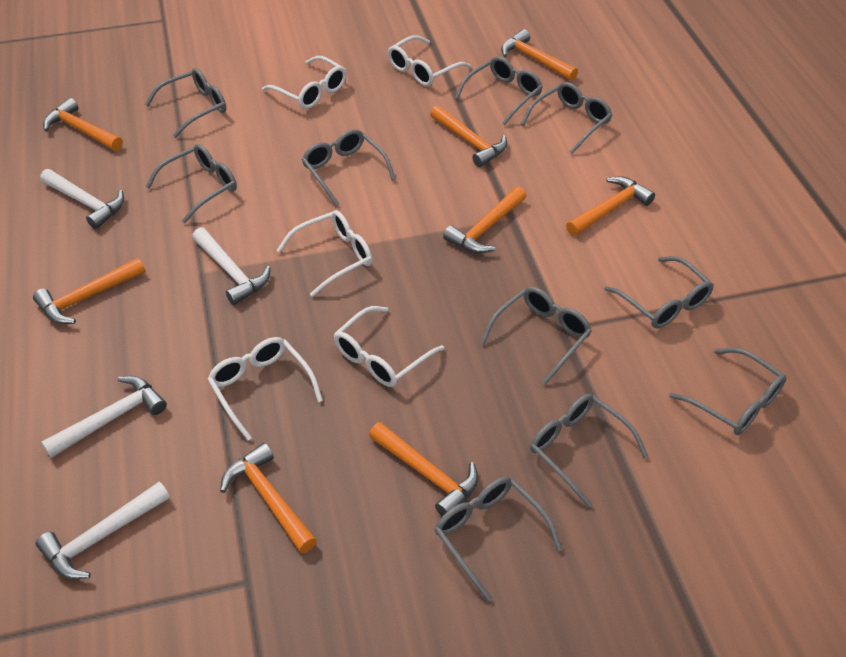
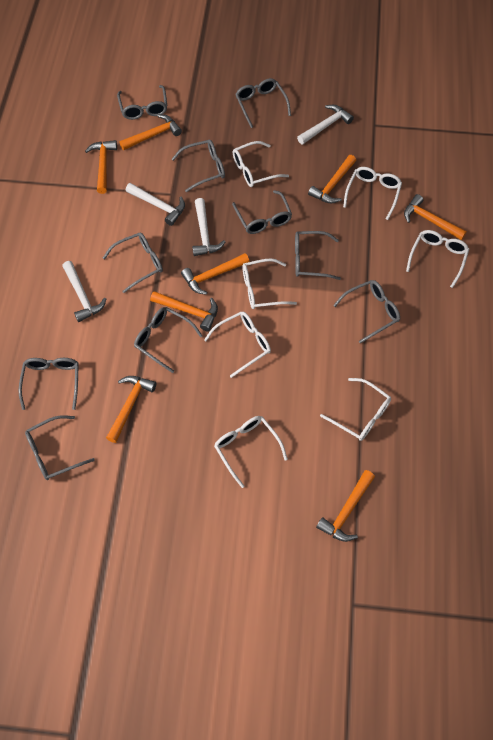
white glasses: [207,337,323,441] [262,56,347,109] [277,210,372,297] [334,306,444,387] [388,35,471,86] = 5 -> [204,312,271,378] [214,416,288,488] [233,141,289,187] [242,258,297,309] [320,378,391,441] [343,167,402,220] [406,230,469,288] = 7

